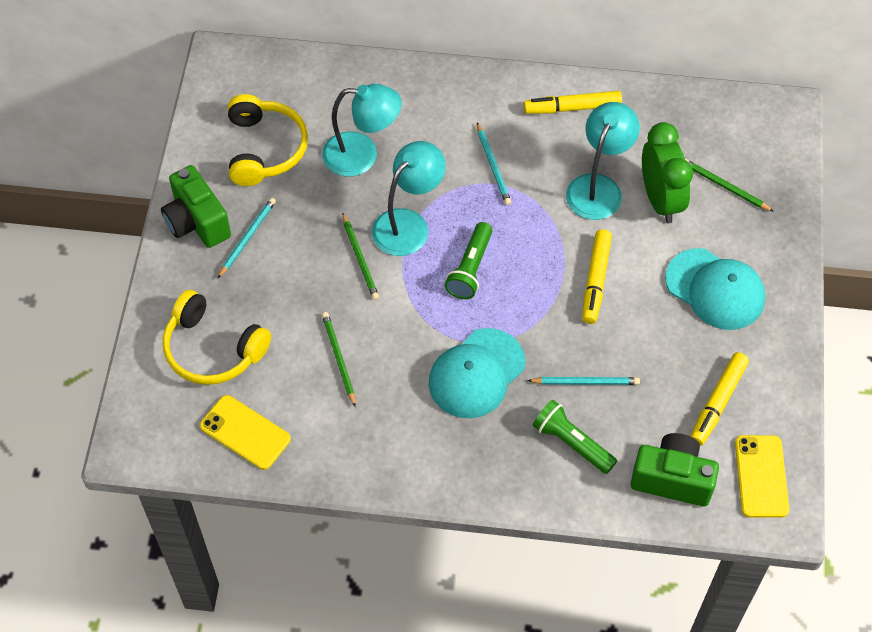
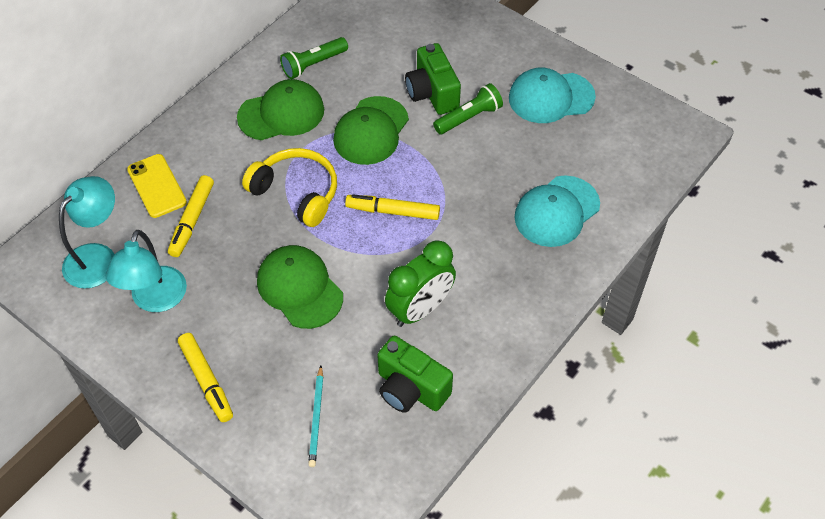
green cap: none = 0 -> [237,79,324,140] [257,245,343,329] [333,96,409,165] = 3
green pencil: [322,312,356,407] [342,212,379,300] [686,159,774,212] = 3 -> none = 0
turquoise lamp: [322,84,402,177] [372,141,446,256] [566,102,640,220] = 3 -> [59,176,115,289] [106,230,187,312] = 2
turquoise pencil: [217,198,276,279] [477,123,511,205] [527,377,640,385] = 3 -> [308,366,323,467] = 1
yellow headphones: [163,290,271,385] [228,94,308,186] = 2 -> [242,148,337,227] = 1
yellow phone: [200,395,291,470] [735,435,789,518] = 2 -> [127,154,187,218] = 1

